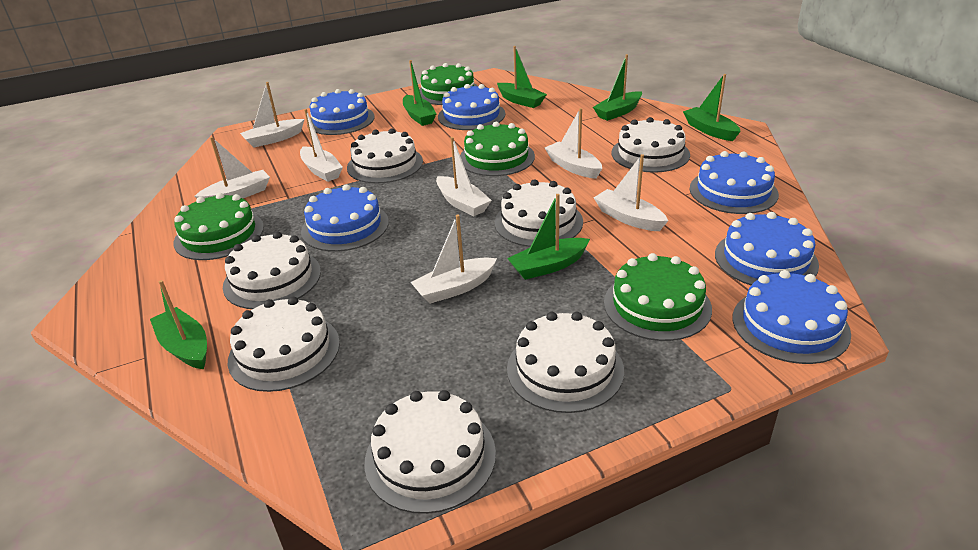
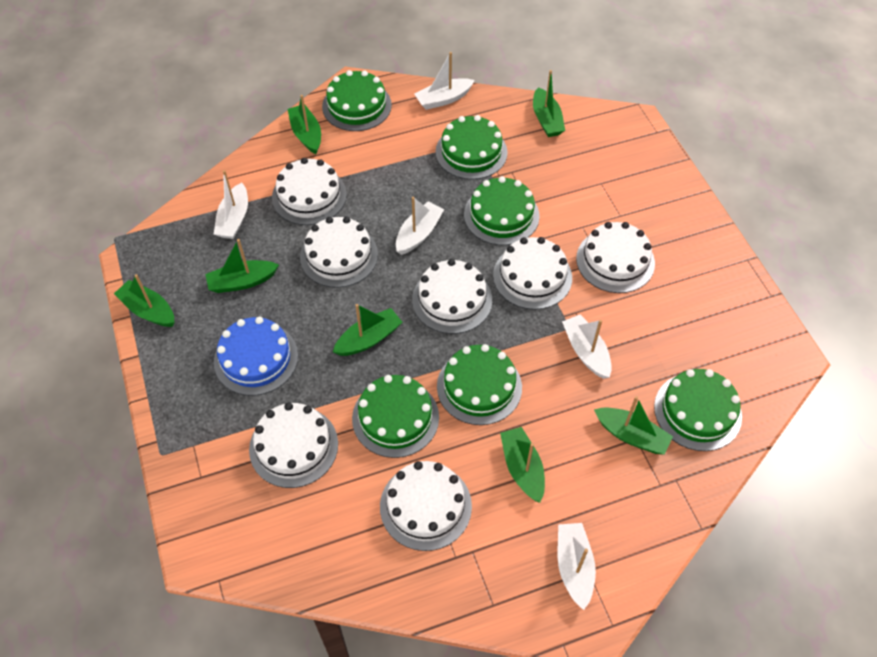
blue cake: [301,184,389,252] [307,89,375,135] [438,84,505,130] [689,151,779,214] [715,212,819,285] [733,270,851,364] = 6 -> [214,317,298,396] = 1
green boat: [150,280,207,369] [403,60,436,126] [497,46,547,108] [507,194,590,280] [593,54,642,121] [683,74,741,141] = 6 -> [114,274,175,327] [205,239,279,293] [288,95,321,154] [333,304,402,356] [500,427,545,503] [533,70,565,137] [594,396,673,455] = 7
green cake: [173,193,264,260] [419,63,478,105] [460,122,535,176] [604,253,712,341] = 4 -> [322,70,392,131] [352,375,439,458] [436,115,508,180] [437,344,522,425] [464,176,540,245] [654,369,742,451] = 6
white boat: [194,137,270,198] [240,82,304,148] [300,109,343,182] [411,215,497,304] [436,137,492,216] [545,108,602,179] [594,154,668,231] = 7 -> [214,170,248,239] [396,197,444,255] [414,52,475,110] [558,523,596,610] [562,314,612,379] = 5

